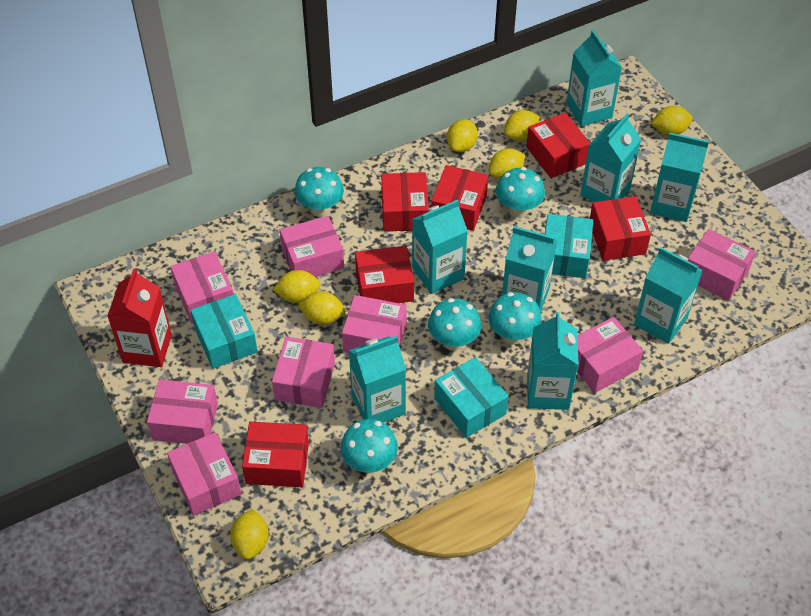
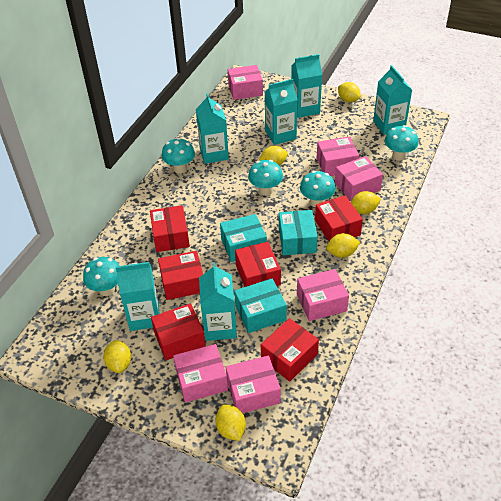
pink box: [147,379,218,444] [167,432,241,516] [170,251,233,324] [272,336,335,408] [280,216,344,277] [342,295,407,353] [577,317,643,393] [688,229,756,301] = 8 -> [173,344,228,403] [226,356,281,413] [228,65,263,100] [297,269,349,321] [317,136,359,176] [335,156,383,201] = 6
red carton: [107,268,172,367] = 1 -> none = 0
turquoise carton: [349,336,406,423] [412,200,468,294] [502,226,557,312] [527,312,579,410] [566,30,622,126] [580,113,641,202] [634,247,703,344] [650,133,709,222] = 8 -> [115,262,160,331] [196,93,229,164] [199,262,237,341] [265,79,298,145] [291,54,322,118] [373,65,412,135] = 6
yellow lemon: [230,509,269,560] [273,270,321,303] [298,291,345,325] [447,119,478,152] [489,148,525,179] [504,110,540,141] [651,106,693,136] = 7 -> [103,340,131,373] [215,405,246,441] [259,146,288,166] [326,233,360,258] [338,82,361,102] [351,191,381,214] = 6

